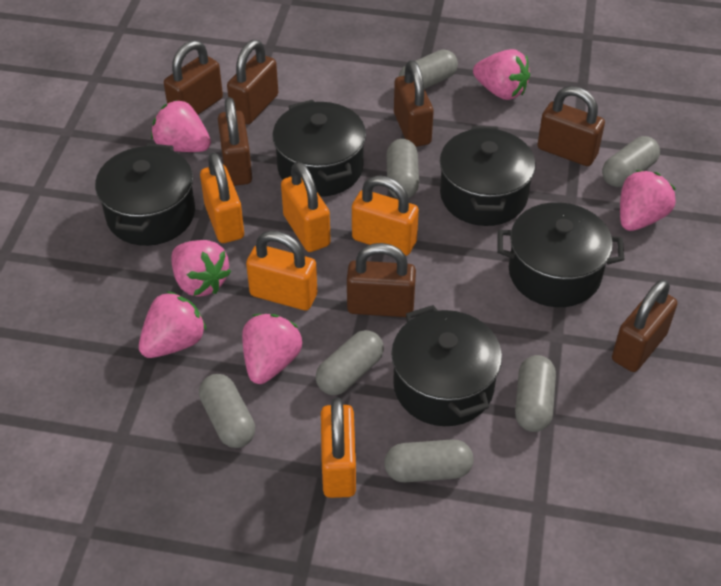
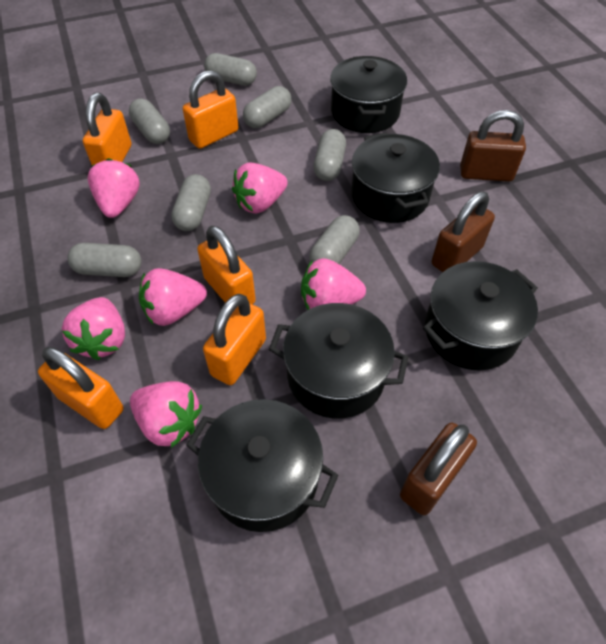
brown padlock: [164,40,223,115] [218,97,252,186] [227,40,278,124] [347,243,416,317] [394,60,434,147] [537,86,605,166] [612,280,677,372] = 7 -> [400,422,477,515] [432,191,495,272] [460,110,526,182] = 3

